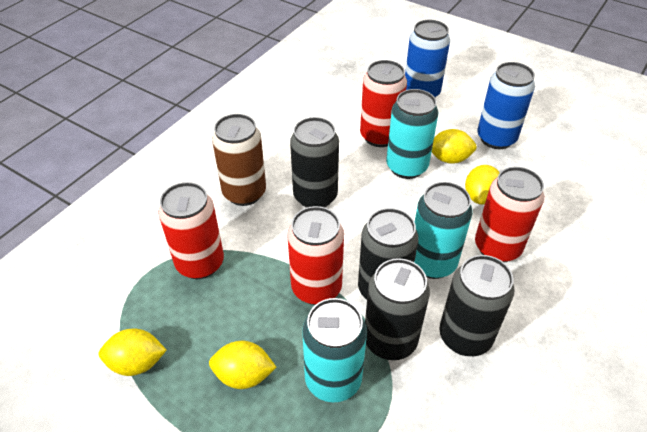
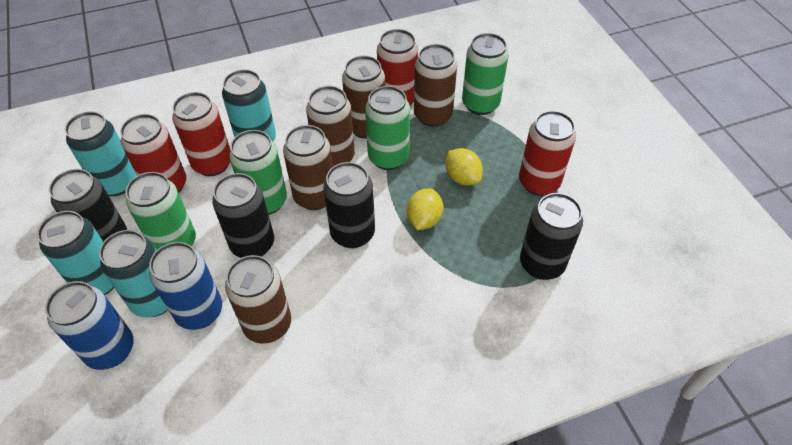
brown can: [212,114,266,206] = 1 -> [225,255,291,344] [283,125,333,210] [306,86,355,166] [342,56,385,139] [414,44,457,127] = 5
green can: none = 0 -> [126,172,196,250] [229,130,287,215] [365,86,410,170] [462,33,509,115] = 4
turquoise can: [302,298,367,402] [386,89,438,179] [414,182,472,279] = 3 -> [37,211,114,295] [65,111,136,196] [99,230,168,317] [222,69,276,141] = 4
yellow lemon: [99,328,167,376] [209,341,277,389] [432,129,477,164] [465,165,500,205] = 4 -> [407,189,443,230] [446,148,483,186] = 2

